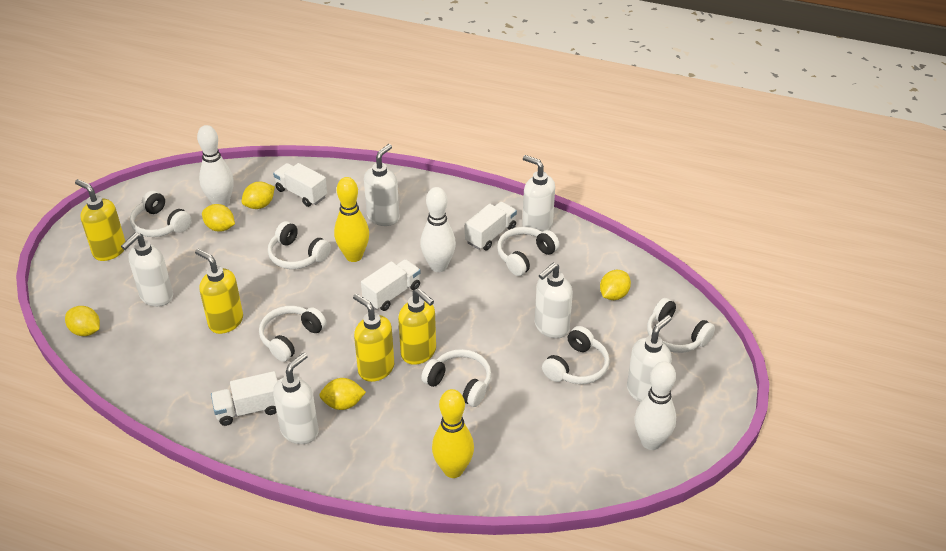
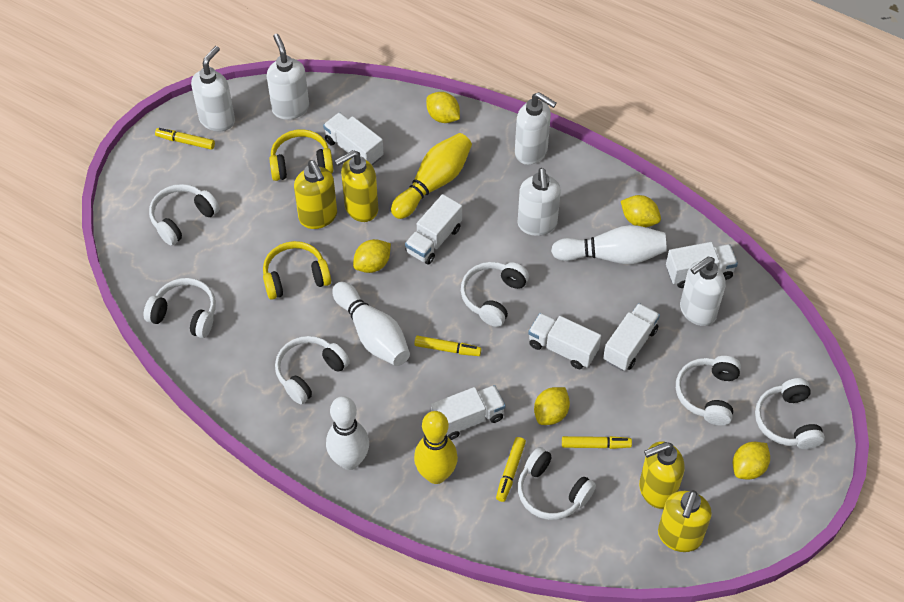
white soap dispenser: [121,232,173,307] [273,352,319,444] [364,144,400,226] [522,155,555,232] [535,263,573,338] [627,315,672,402] = 6 -> [191,46,235,131] [267,34,309,120] [515,92,557,165] [518,168,561,236] [680,257,726,326] = 5
white truck: [211,371,278,426] [273,163,327,207] [361,259,420,311] [465,202,517,250] = 4 -> [323,112,384,166] [405,194,462,265] [431,385,506,440] [528,313,601,369] [603,303,660,371] [666,242,738,288] = 6
yellow headphones: none = 0 -> [263,241,331,300] [269,129,333,181] = 2
yellow marker: none = 0 -> [155,128,215,150] [414,336,481,356] [496,437,526,502] [562,436,632,449] = 4

